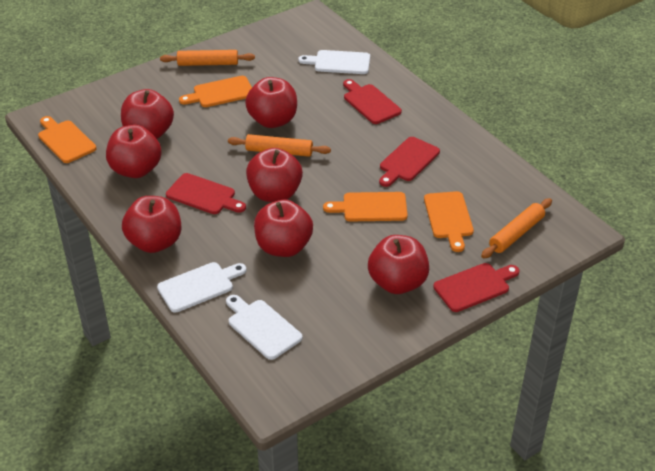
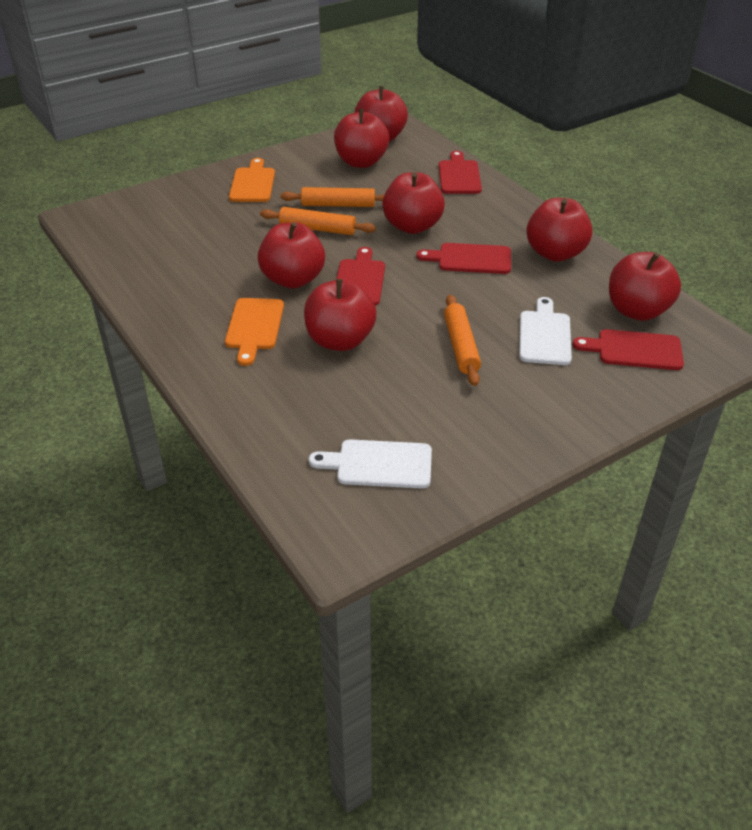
orange cutting board: [38,116,96,163] [179,76,252,107] [323,192,408,221] [424,191,474,252] = 4 -> [225,298,284,366] [229,158,275,202] = 2
white cutting board: [157,262,246,312] [226,295,302,360] [298,50,370,74] = 3 -> [309,439,432,489] [519,297,572,365] = 2

